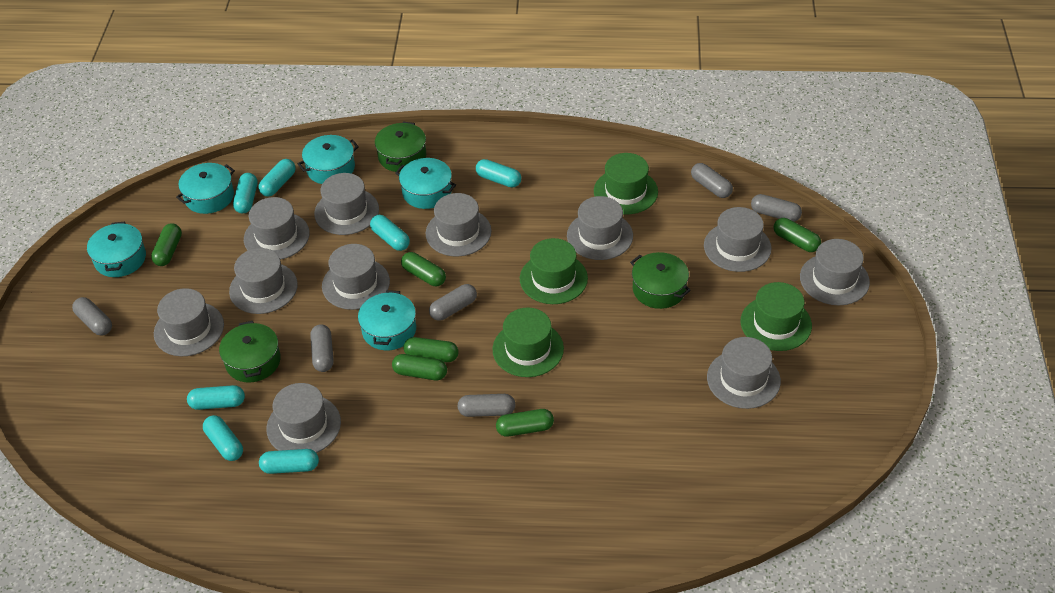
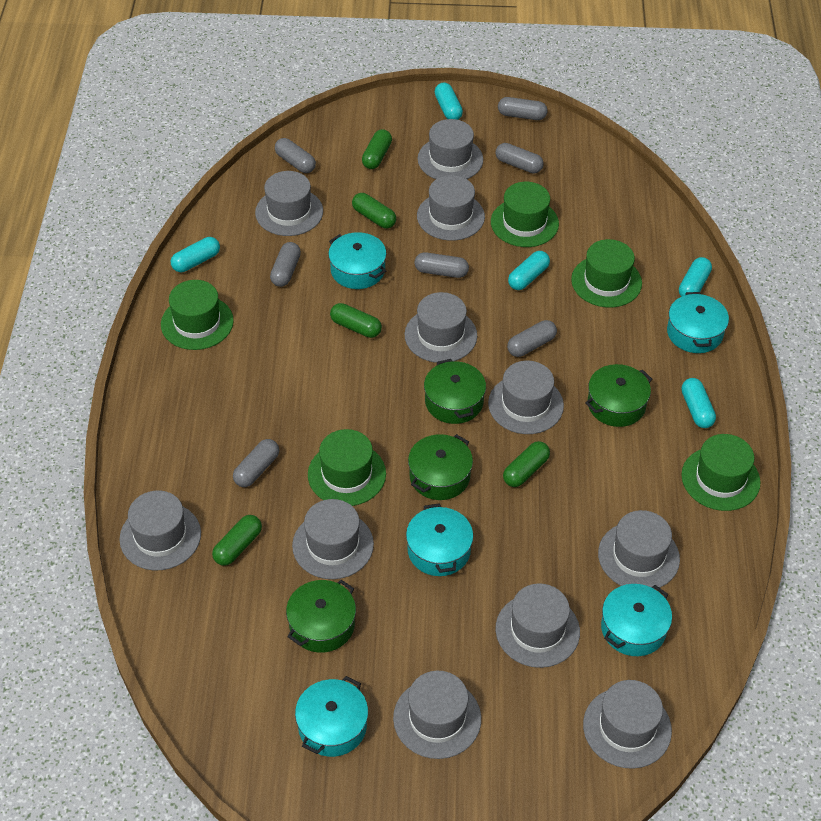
green capsule: [151,223,182,266] [392,354,447,380] [401,252,446,286] [403,337,459,362] [496,409,554,437] [774,218,821,252] = 6 -> [212,515,262,566] [330,303,382,338] [352,193,396,229] [362,129,392,169] [503,441,550,487] = 5
green hat: [493,307,564,377] [520,238,588,304] [594,153,658,214] [741,282,812,351] = 4 -> [161,280,234,350] [308,429,386,506] [491,182,559,247] [571,239,642,308] [681,434,761,511] = 5
green pot: [219,321,281,382] [375,122,426,172] [630,252,691,309] = 3 -> [286,580,356,653] [408,434,473,500] [424,359,486,424] [585,364,652,427] = 4
grey capsule: [72,297,112,335] [310,324,334,372] [429,284,477,321] [458,394,516,417] [691,163,733,198] [751,194,802,222] = 6 -> [233,439,279,487] [270,242,301,287] [275,138,316,173] [415,252,469,278] [496,143,544,174] [498,97,547,120] [507,320,557,357] = 7
turquoise capsule: [187,385,245,410] [203,415,243,461] [233,173,258,213] [258,159,296,197] [259,449,319,474] [370,215,410,251] [476,159,521,188] = 7 -> [171,237,220,272] [435,82,463,120] [508,251,550,290] [679,257,712,297] [681,378,716,428] = 5

